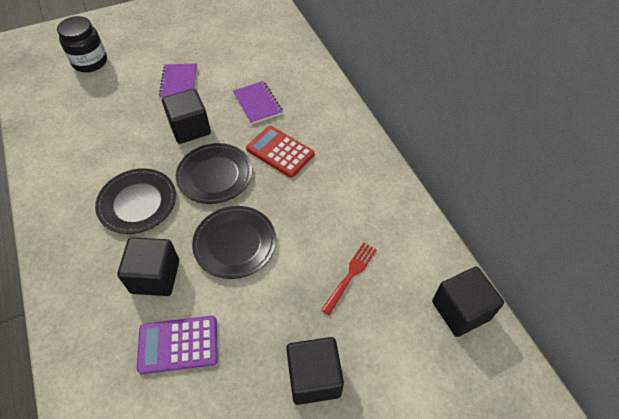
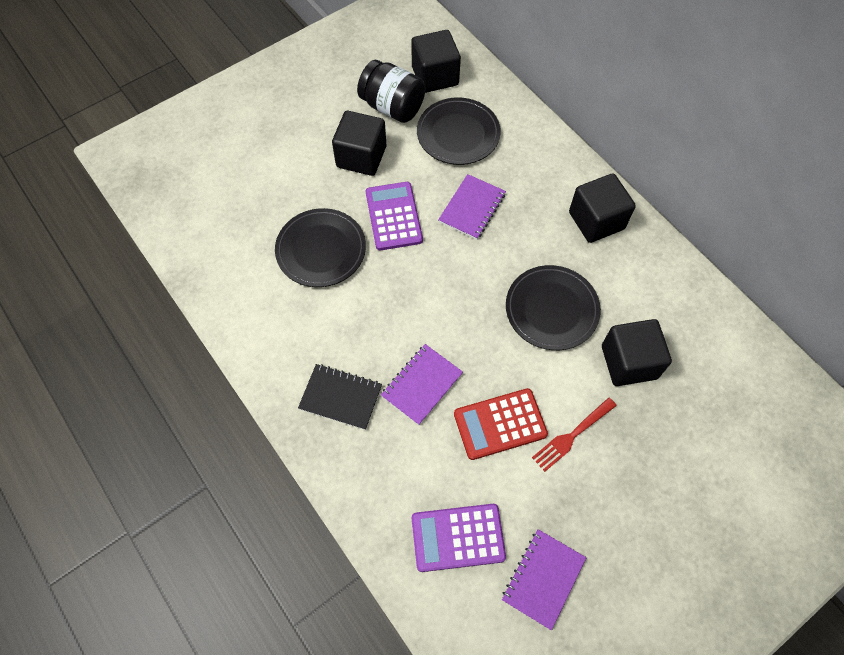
black notebook: none = 0 -> [298,364,382,430] = 1
purple calculator: [137,316,218,374] = 1 -> [366,182,423,250] [412,504,506,572] = 2
purple notebook: [159,63,197,99] [233,81,283,124] = 2 -> [381,344,463,425] [438,174,506,240] [502,529,586,630] = 3

